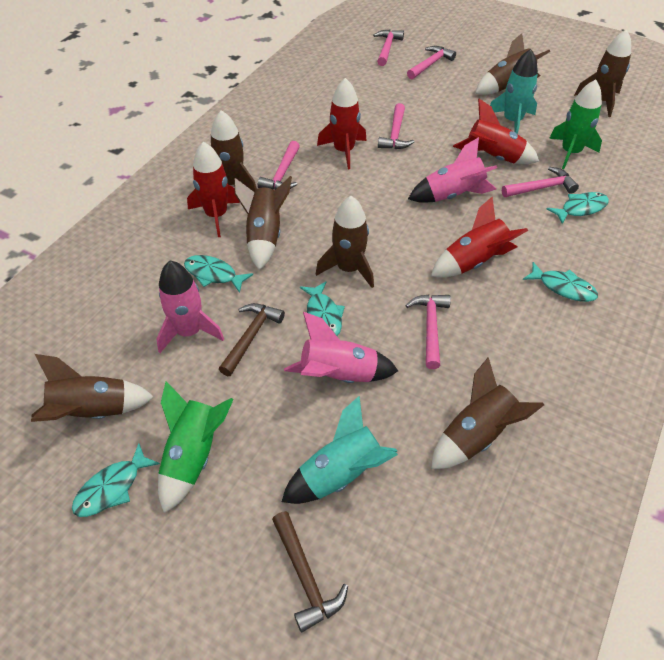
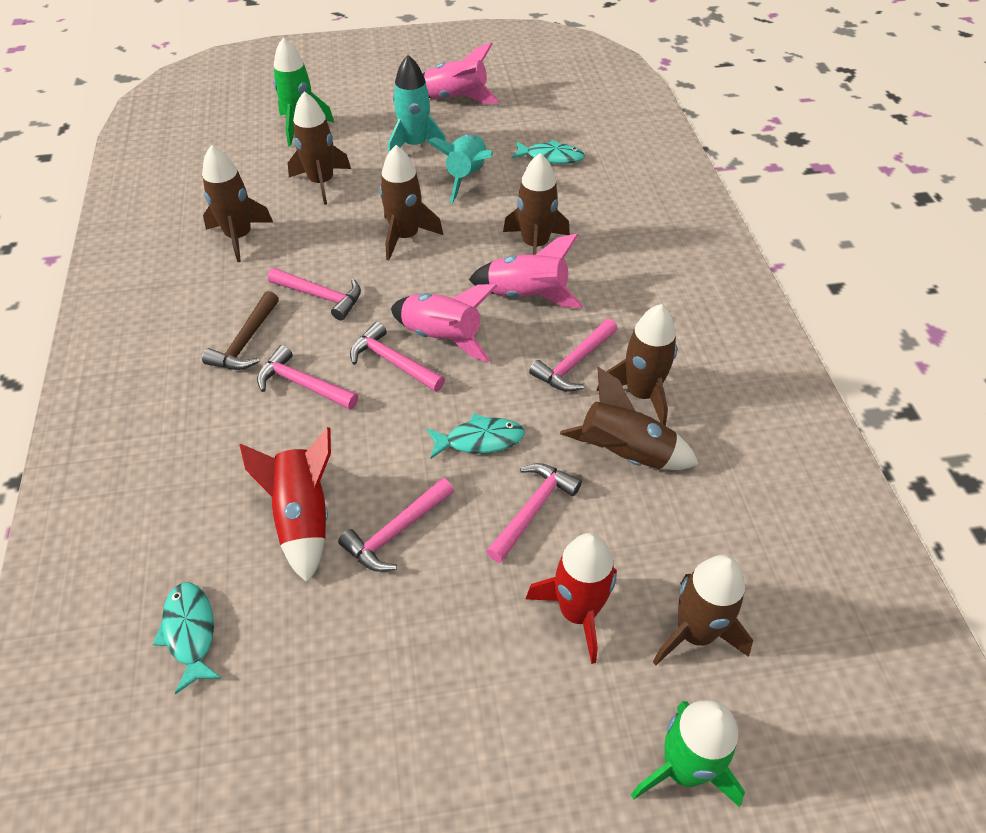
brown hammer: [219,303,285,376] [272,511,348,632] = 2 -> [202,291,279,370] = 1
red rocket: [187,142,240,237] [317,78,367,169] [431,197,528,278] [453,99,539,164] = 4 -> [240,427,331,583] [526,533,617,664] = 2
turquoise fish: [72,443,160,517] [184,255,253,293] [300,281,345,336] [523,262,598,302] [547,192,609,224] = 5 -> [153,582,222,694] [427,413,525,459] [512,140,585,164] = 3

